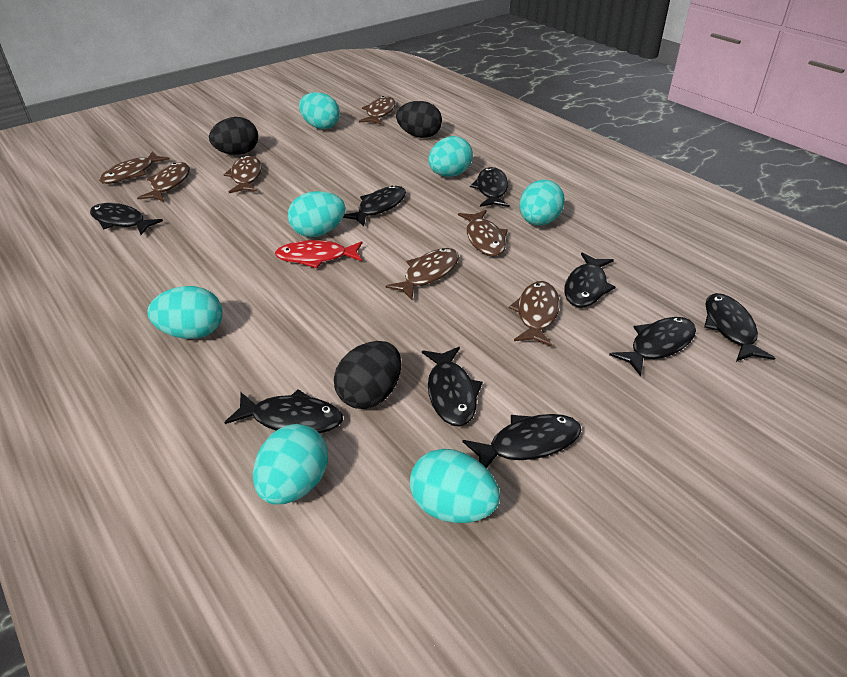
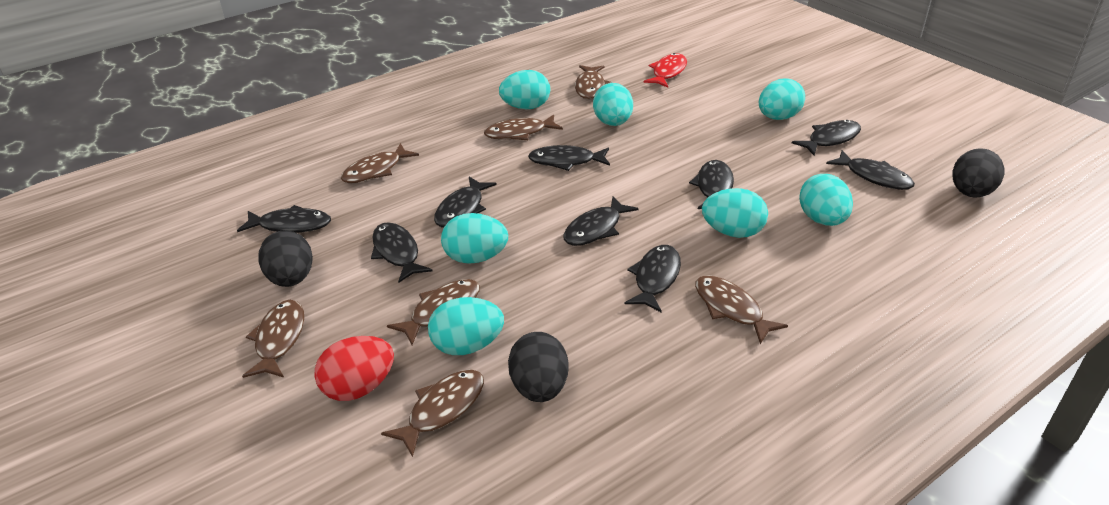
red egg: none = 0 -> [314,336,394,401] = 1

